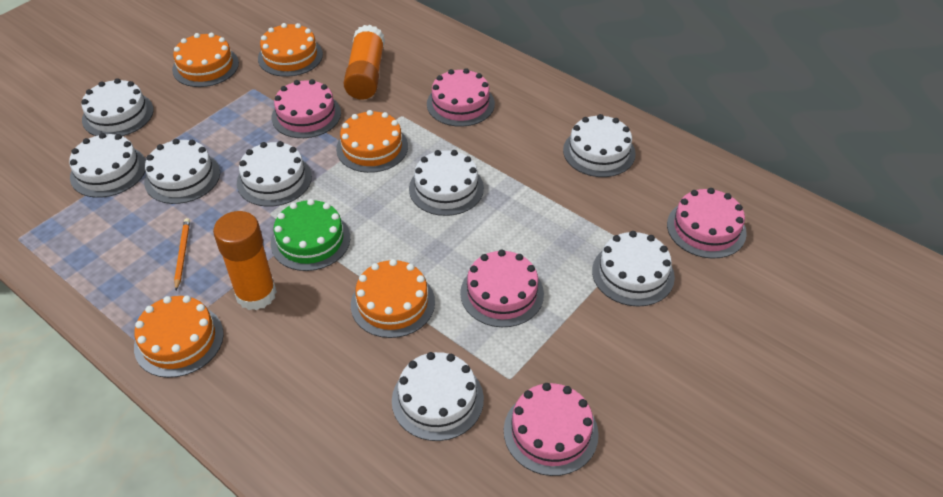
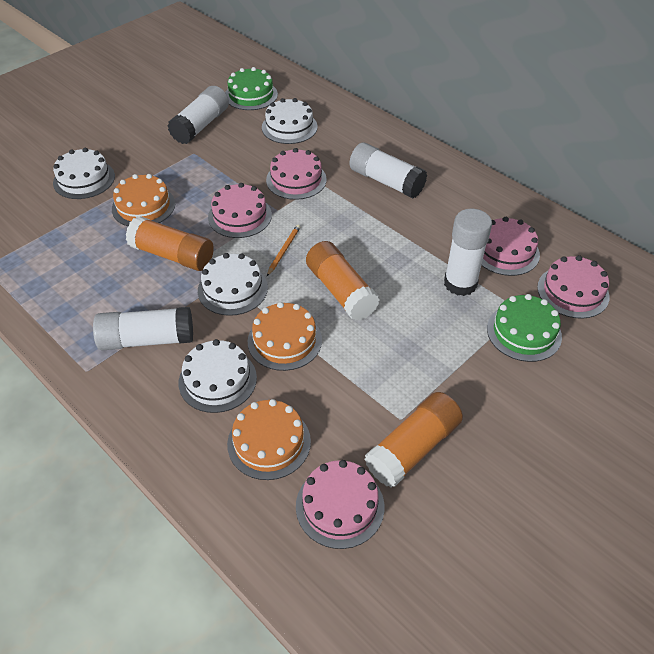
green cake: [271,199,350,271] = 1 -> [225,67,278,110] [487,294,562,362] = 2
orange cake: [134,296,224,378] [172,33,239,87] [258,23,323,77] [336,110,408,173] [351,259,435,338] = 5 -> [112,174,175,226] [227,399,311,480] [248,302,322,371] = 3
orange glue stick: [213,211,277,310] [343,25,385,99] = 2 -> [126,216,214,271] [306,241,380,321] [365,392,463,488] = 3
white cake: [69,133,146,198] [81,78,154,136] [144,139,220,204] [237,141,312,207] [392,352,484,441] [409,150,484,216] [563,114,636,177] [592,231,675,307] = 8 -> [53,148,115,199] [179,339,257,413] [198,253,268,316] [262,98,318,144] = 4
white glue stick: none = 0 -> [93,307,193,350] [167,86,229,144] [350,143,427,199] [444,209,492,296] = 4

